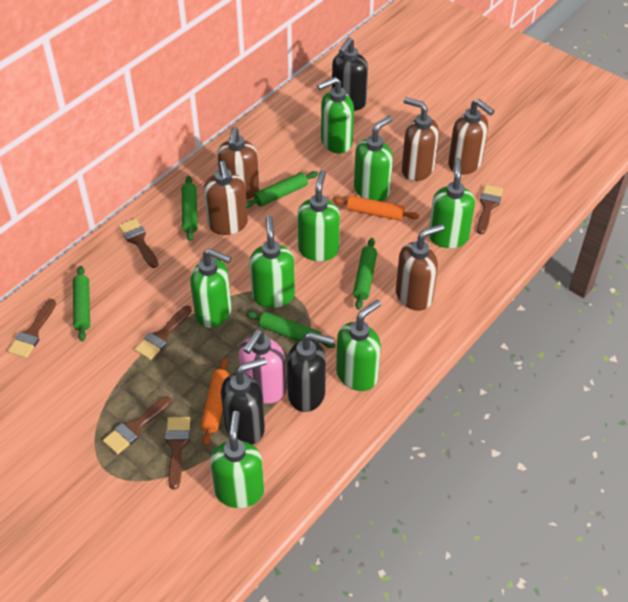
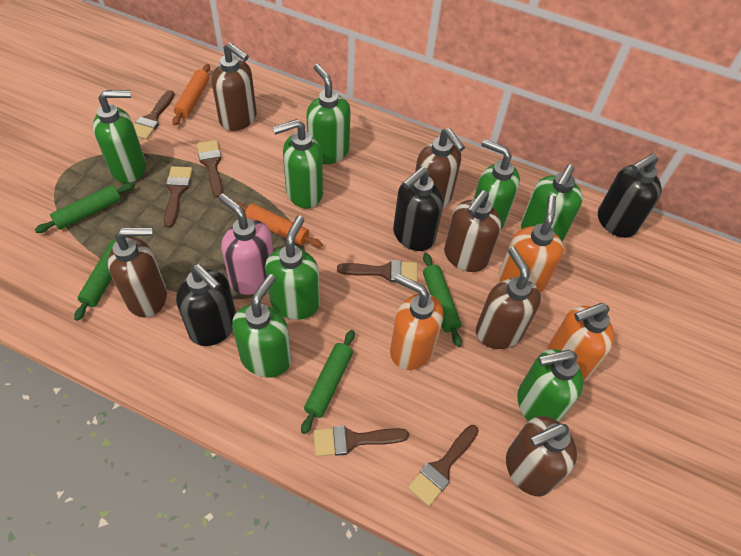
brown soap dispenser: [204,161,248,235] [217,127,259,200] [396,224,444,311] [402,97,439,181] [448,99,494,175] = 5 -> [108,227,167,318] [211,43,257,131] [415,128,465,208] [444,190,501,272] [476,247,541,349] [506,416,577,496] = 6
green rolling pin: [73,266,90,341] [182,176,198,241] [246,171,318,208] [246,311,335,348] [353,238,377,310] = 5 -> [35,182,135,233] [74,236,130,321] [301,330,355,434] [423,253,462,347] = 4
orange soap dispenser: none = 0 -> [390,274,443,370] [499,195,564,293] [547,303,615,382] = 3

